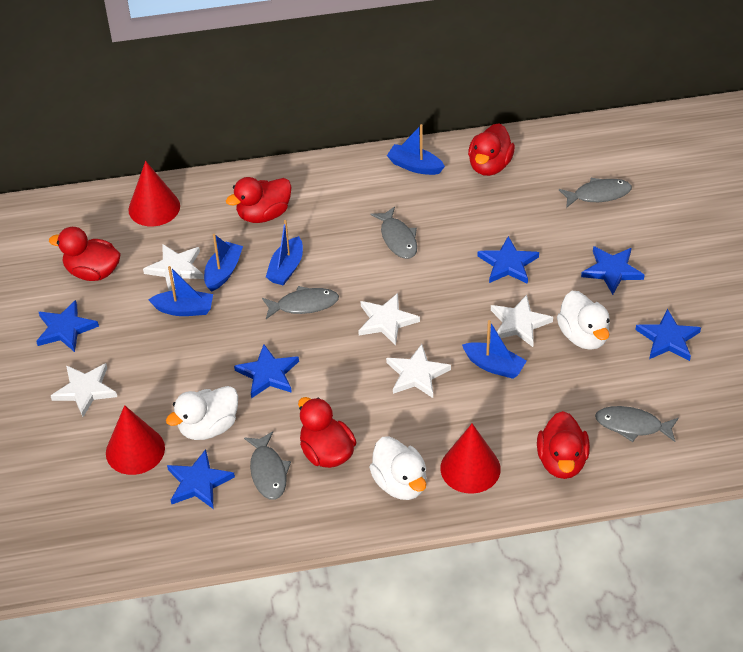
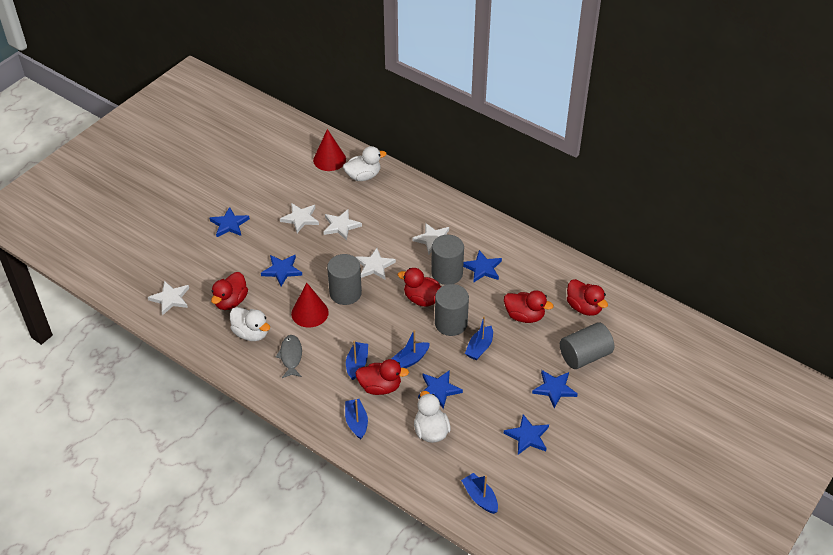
grey cylinder: none = 0 -> [327,254,362,305] [431,235,464,285] [435,284,469,336] [560,322,614,369] = 4
grey fish: [244,431,291,500] [262,286,339,319] [370,206,417,259] [559,178,632,208] [595,406,679,442] = 5 -> [276,335,302,378] = 1
red cone: [106,405,165,475] [128,161,180,226] [440,424,501,494] = 3 -> [291,283,329,328] [313,129,346,171] = 2

